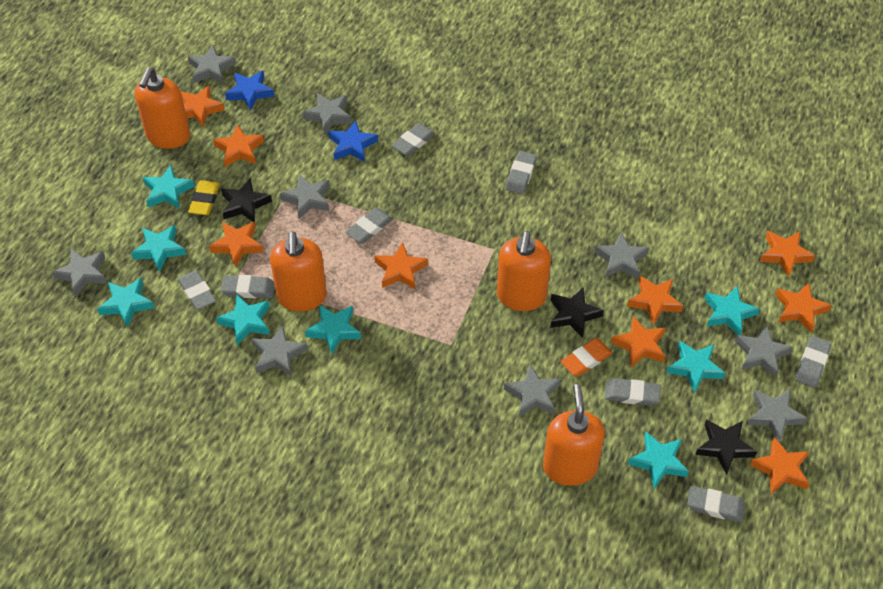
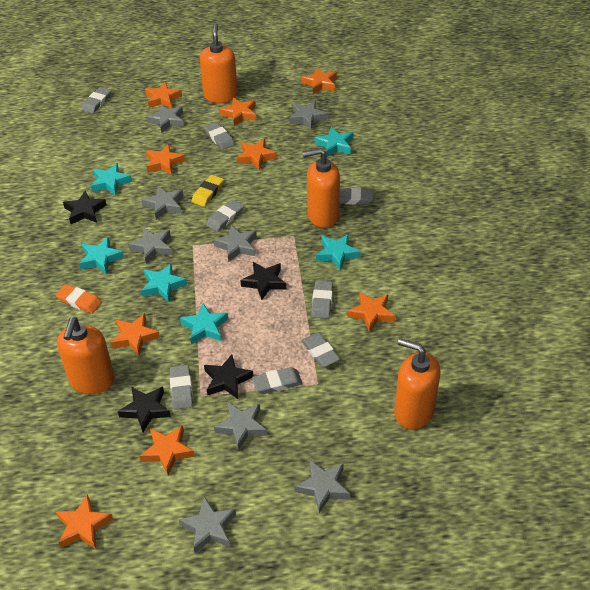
black star: [221,178,272,222] [550,287,604,338] [695,419,757,475] = 3 -> [63,191,107,224] [118,386,171,432] [204,354,253,399] [240,262,287,300] = 4
blue star: [225,71,274,111] [329,120,378,162] = 2 -> none = 0
grey star: [52,249,107,297] [188,45,236,83] [251,325,307,376] [280,174,330,219] [303,93,352,135] [504,365,561,417] [594,232,649,279] [735,325,793,377] [747,389,807,443] = 9 -> [128,228,172,264] [141,185,183,219] [146,104,184,133] [179,496,236,553] [214,225,257,262] [214,402,267,450] [289,101,327,130] [294,460,350,513] = 8
turquoise star: [97,278,155,328] [131,225,186,272] [142,165,195,209] [216,294,270,345] [305,305,361,354] [628,432,689,489] [666,340,725,393] [704,286,760,335] = 8 -> [79,237,124,274] [91,163,132,196] [141,263,187,302] [180,303,228,344] [315,127,353,157] [316,234,361,271] = 6

